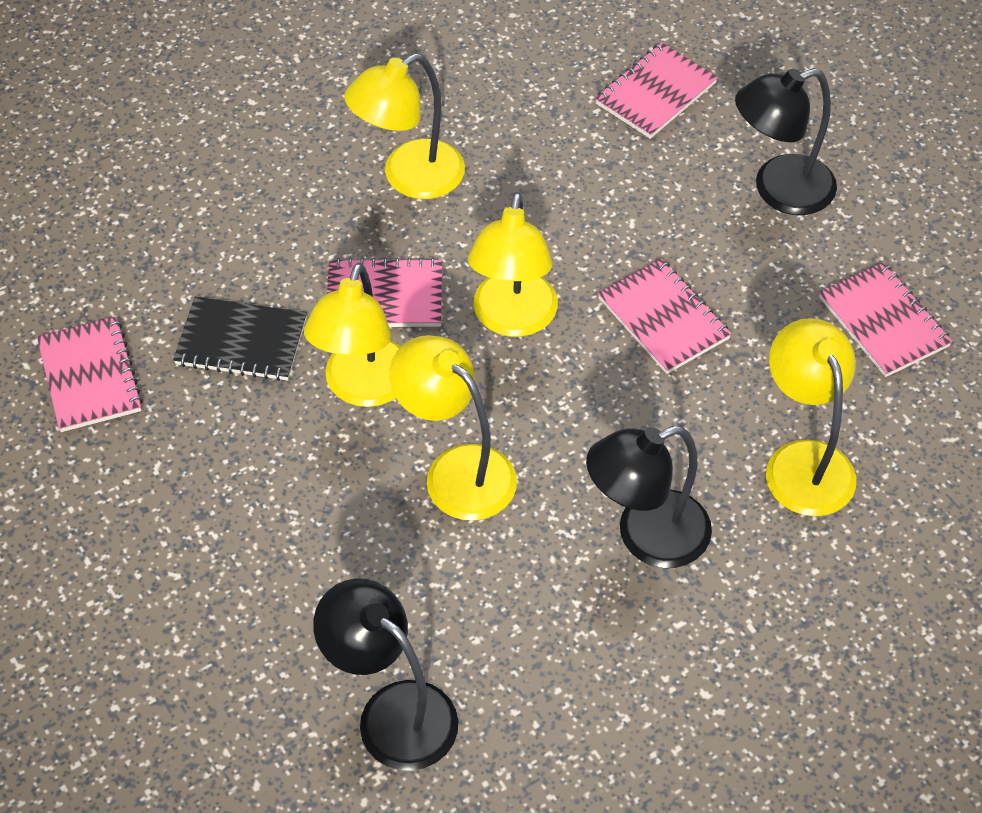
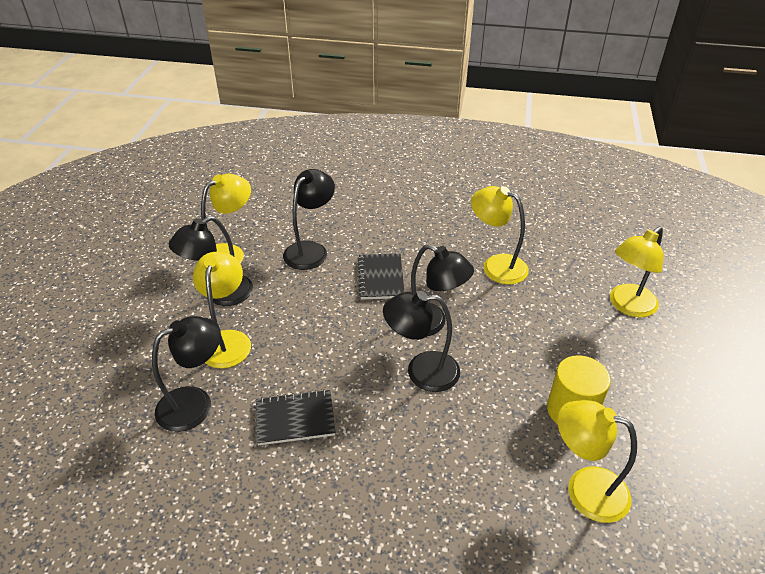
black lamp: [313,578,458,771] [586,426,712,568] [735,68,837,215] = 3 -> [152,316,221,432] [168,216,253,306] [283,169,335,270] [383,291,460,392] [411,244,474,336] = 5
black notebook: [173,297,307,381] = 1 -> [256,389,336,446] [357,253,404,300] = 2
pink notebook: [37,316,143,432] [327,258,442,327] [595,43,718,139] [598,259,731,374] [819,262,952,377] = 5 -> none = 0
yellow cylinder: none = 0 -> [547,355,611,424] = 1

